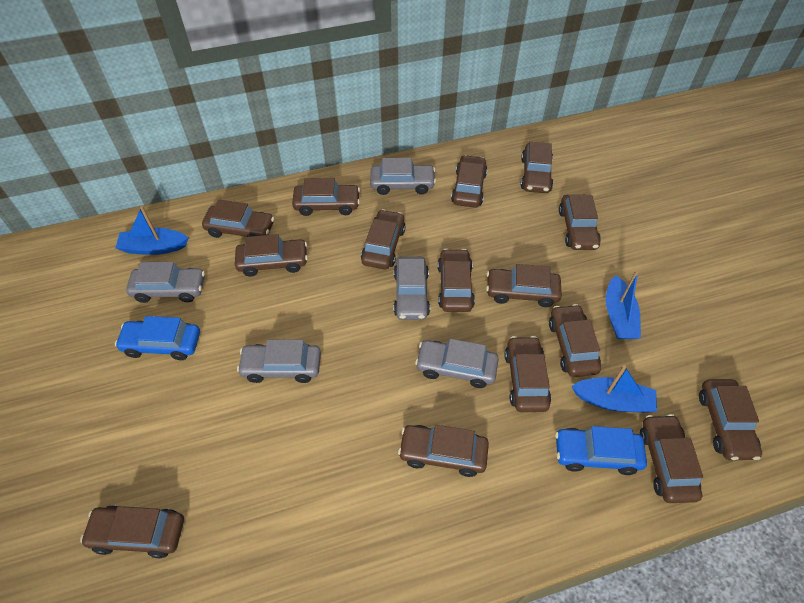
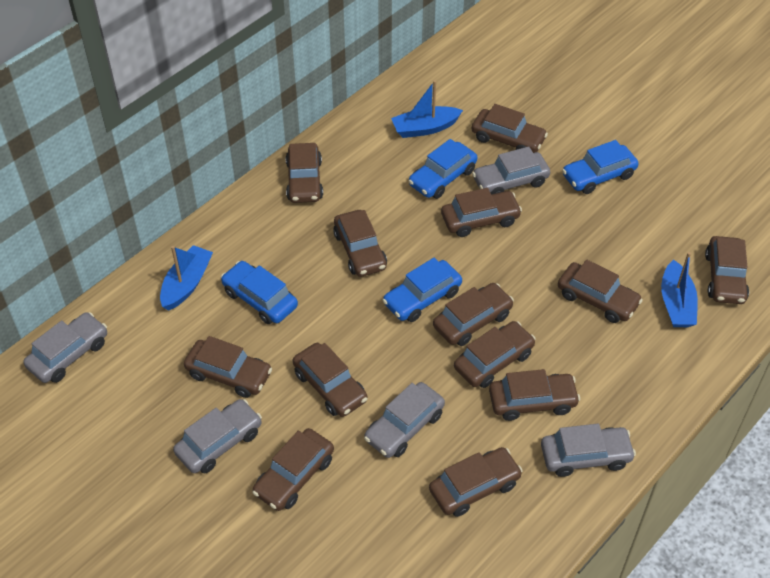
blue car: [115,316,200,360] [555,426,647,475] = 2 -> [221,261,298,324] [382,258,462,322] [408,139,478,199] [562,140,639,194] = 4
brown car: [80,505,184,558] [202,200,274,238] [235,234,308,277] [292,178,360,216] [361,209,406,269] [398,425,489,477] [437,249,475,312] [451,155,487,208] [486,264,562,307] [504,336,551,412] [521,142,553,193] [549,304,601,377] [559,195,601,250] [640,414,703,503] [699,379,762,460] = 15 -> [184,336,272,398] [252,428,334,511] [286,143,323,203] [293,343,367,417] [333,210,387,277] [429,447,523,517] [433,283,514,346] [441,188,522,237] [454,321,536,388] [472,104,548,153] [489,369,580,421] [558,260,643,323] [705,236,749,304] = 13

